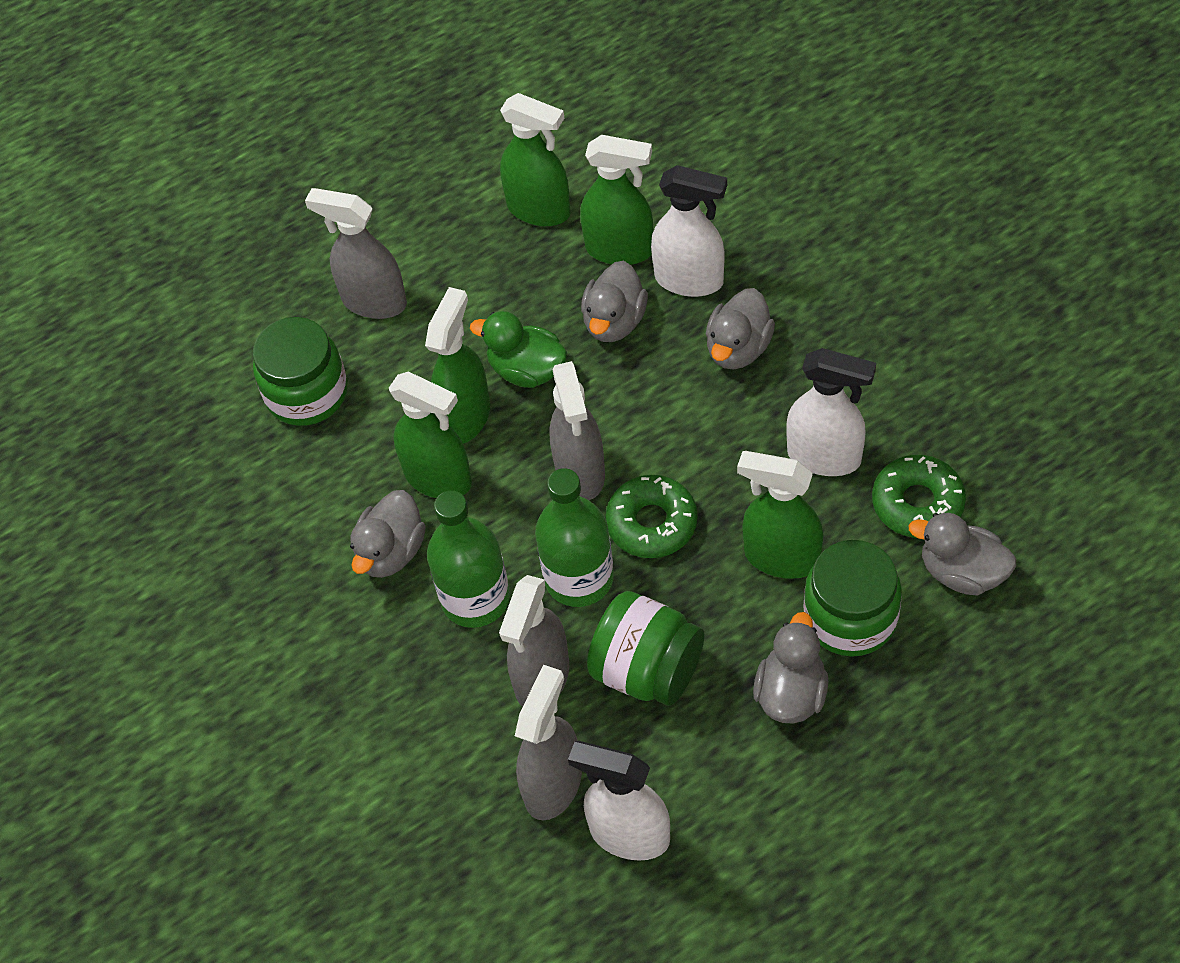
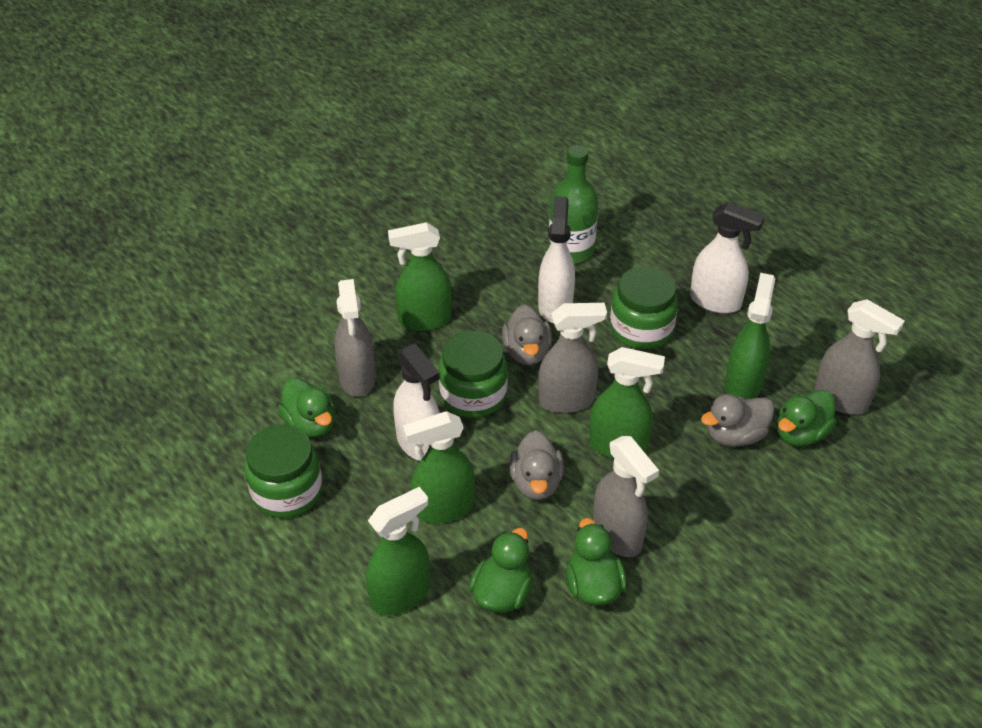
green bottle: [427,490,510,628] [535,468,614,607] = 2 -> [548,145,598,263] = 1
green donut: [605,475,698,558] [872,455,966,538] = 2 -> none = 0
green duck: [470,311,567,388] = 1 -> [278,377,335,437] [469,528,532,613] [566,518,627,606] [777,389,837,446] = 4
grey duck: [350,490,426,578] [581,261,648,342] [706,288,775,370] [753,612,828,724] [909,513,1016,596] = 5 -> [502,304,552,365] [509,430,564,500] [701,394,774,447] = 3

